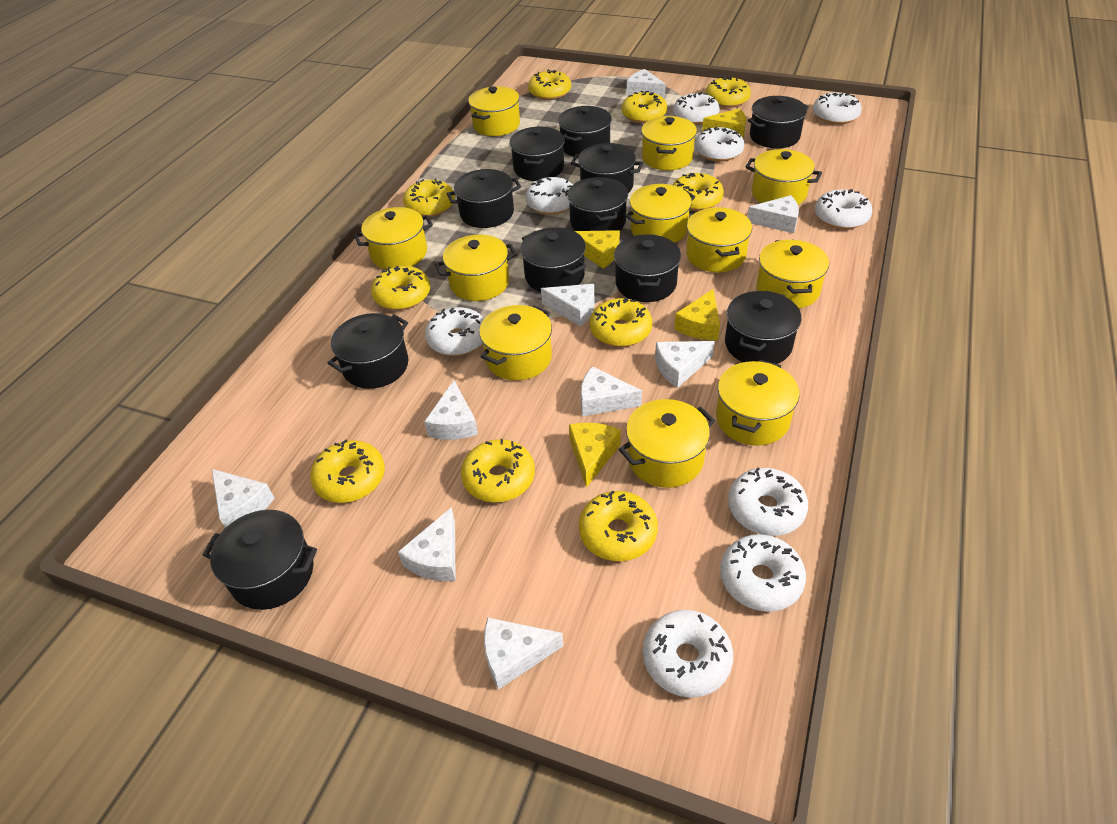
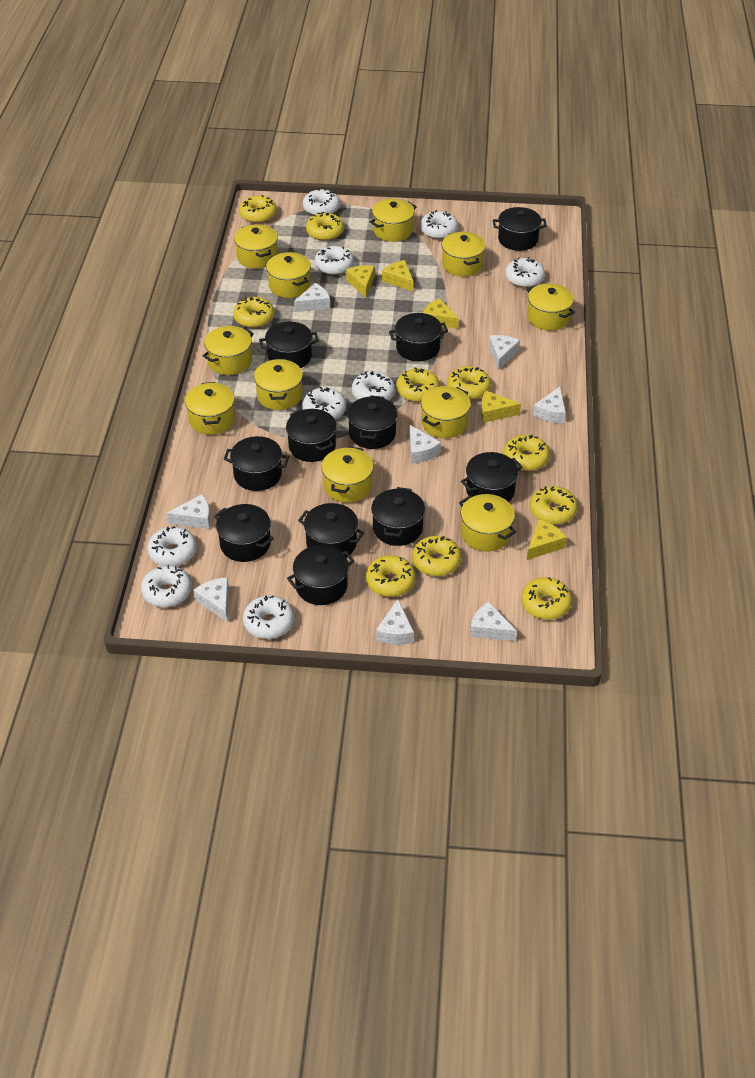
white cheese: [212,469,275,528] [398,508,456,581] [424,380,478,440] [484,617,564,690] [541,284,595,327] [581,366,642,416] [627,69,666,98] [655,341,715,388] [747,195,799,233] = 9 -> [166,494,211,529] [193,577,229,622] [294,283,330,312] [376,599,414,645] [409,425,441,463] [470,601,517,641] [489,335,520,370] [533,387,566,423] = 8
yellow cheese: [569,423,621,488] [574,230,620,269] [674,289,720,341] [702,108,746,138] = 4 -> [346,265,375,297] [382,260,414,291] [423,298,459,329] [481,391,521,423] [527,519,567,560] = 5

